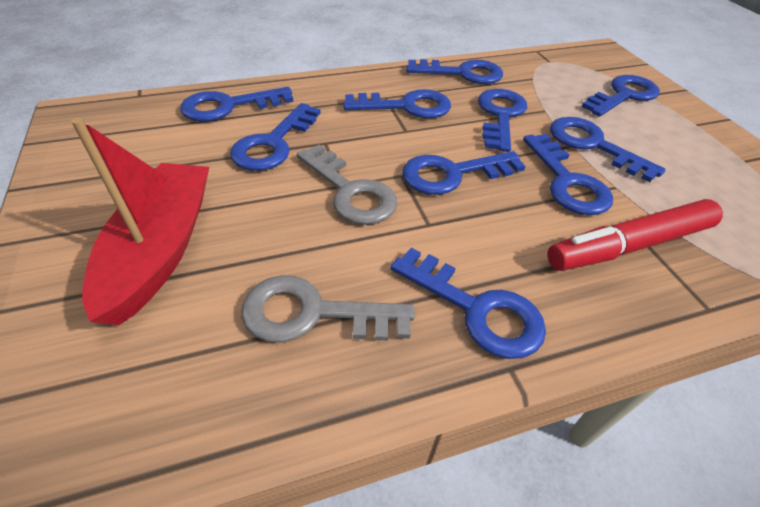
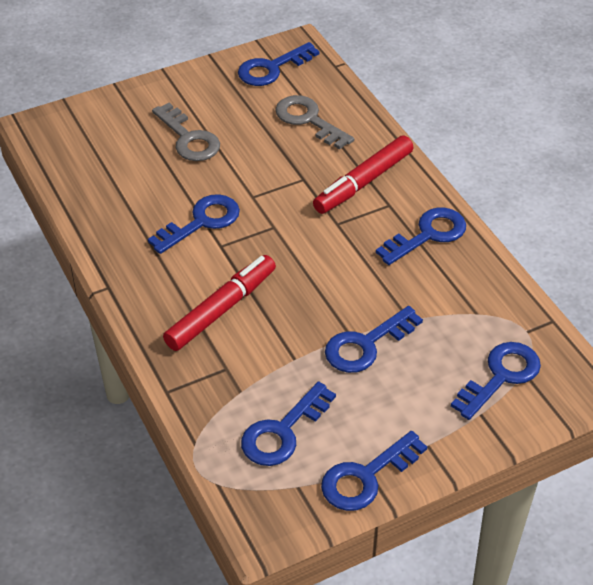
blue key: [180,87,294,121] [230,103,321,171] [343,89,451,118] [390,248,546,359] [402,151,526,195] [406,59,503,84] [478,89,527,152] [523,134,613,215] [550,117,666,182] [582,75,660,117] = 10 -> [148,194,240,254] [238,42,319,86] [241,381,336,466] [321,431,427,511] [325,306,423,373] [376,208,466,265] [451,342,541,420] = 7
red boat: [71,118,209,325] = 1 -> none = 0
red marker: [547,199,723,271] = 1 -> [163,255,276,351] [313,135,413,214] = 2

